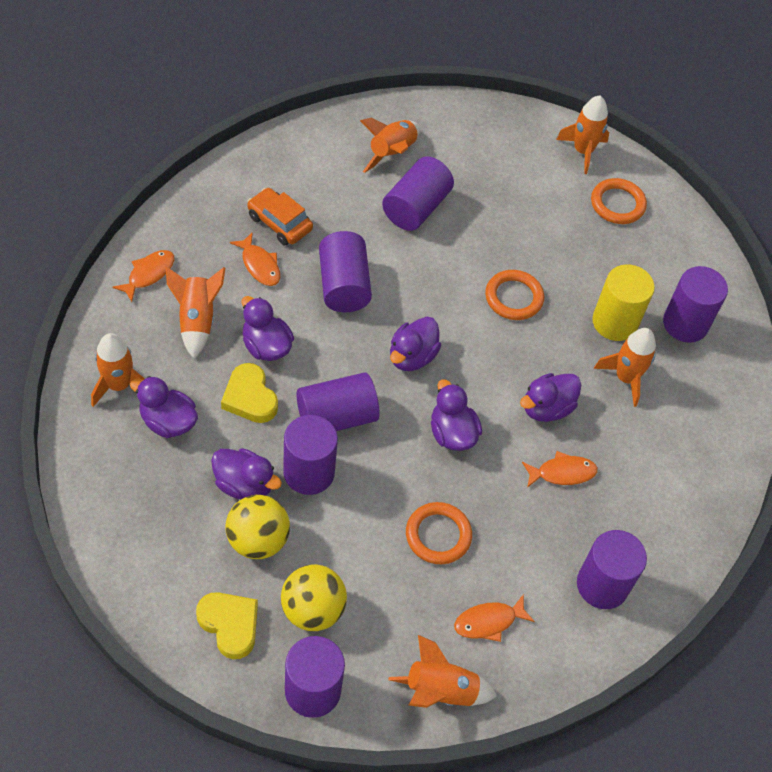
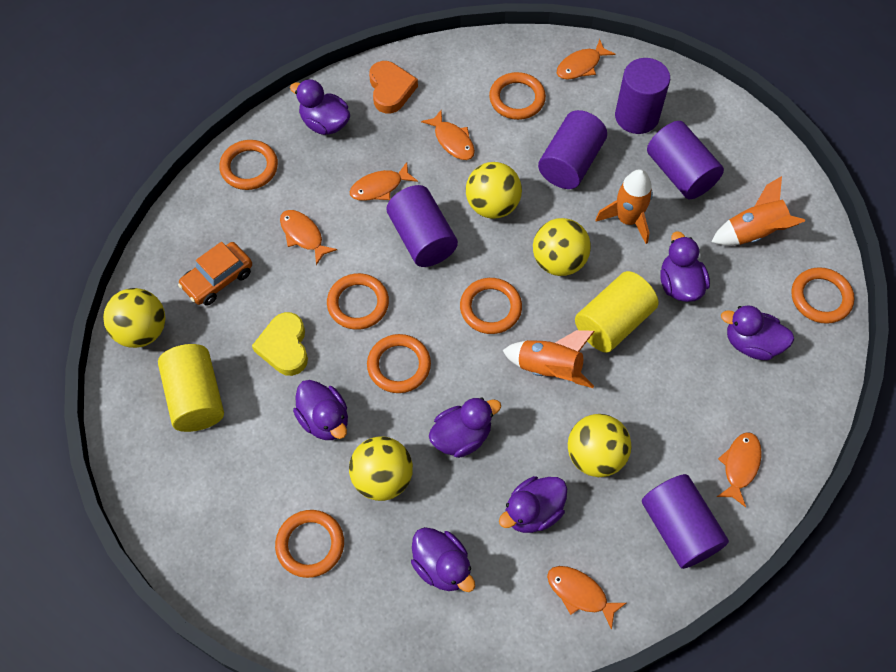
orange fish: [112,250,174,302] [230,232,280,286] [454,594,535,642] [522,451,598,488] = 4 -> [280,210,337,265] [349,162,418,201] [421,110,475,160] [547,566,626,630] [557,39,615,79] [717,432,761,507] = 6
orange heart: none = 0 -> [369,61,418,113] = 1
orange ring: [406,502,472,564] [485,270,544,320] [591,178,647,224] = 3 -> [219,140,278,190] [275,510,344,578] [327,273,389,330] [367,334,431,393] [460,278,522,334] [489,72,546,120] [791,267,854,324] = 7
orange rocket: [91,333,145,407] [166,266,225,359] [360,118,420,173] [388,635,497,708] [556,96,609,174] [594,328,656,407] = 6 -> [502,330,595,388] [595,169,653,244] [711,176,805,245] = 3
purple cylinder: [283,415,338,495] [285,636,345,718] [297,372,379,431] [319,231,372,312] [382,156,454,231] [577,530,647,609] [663,266,728,343] = 7 -> [386,185,458,267] [538,110,607,189] [615,58,670,134] [642,474,729,569] [647,121,724,199] = 5
purple duck: [130,376,198,438] [211,448,282,499] [241,296,294,361] [390,317,441,371] [431,379,482,451] [520,373,581,422] = 6 -> [290,79,350,135] [293,380,348,440] [411,527,475,592] [429,397,501,458] [499,476,567,533] [660,231,710,302] [721,305,794,360] = 7
yellow ball: [226,495,290,559] [281,564,347,631] = 2 -> [103,288,166,348] [349,436,413,501] [466,162,522,219] [533,218,591,276] [568,414,631,477] = 5
yellow cylinder: [592,264,655,341] = 1 -> [158,344,224,432] [575,271,658,353] = 2
yellow heart: [196,592,258,659] [221,363,278,423] = 2 -> [252,312,308,376] = 1

